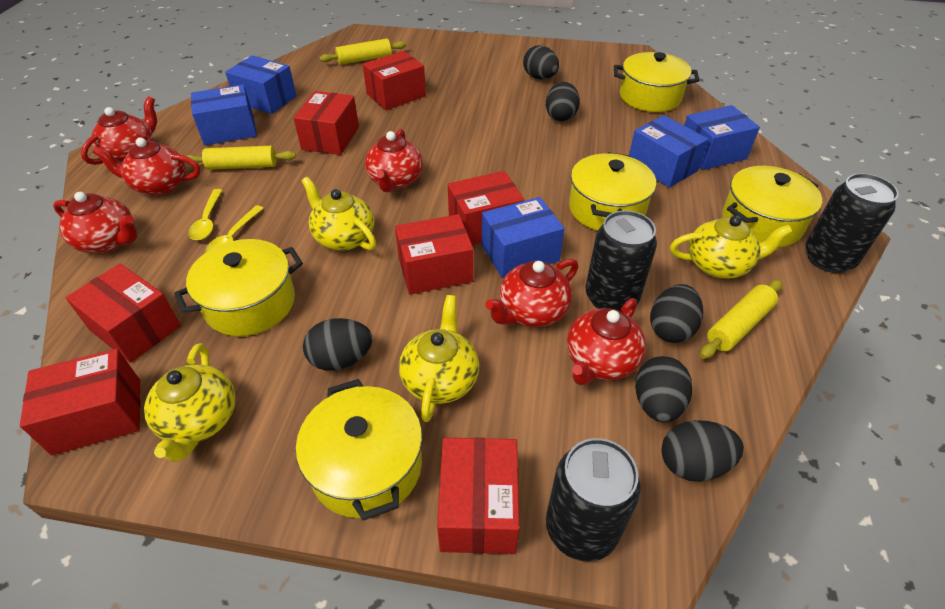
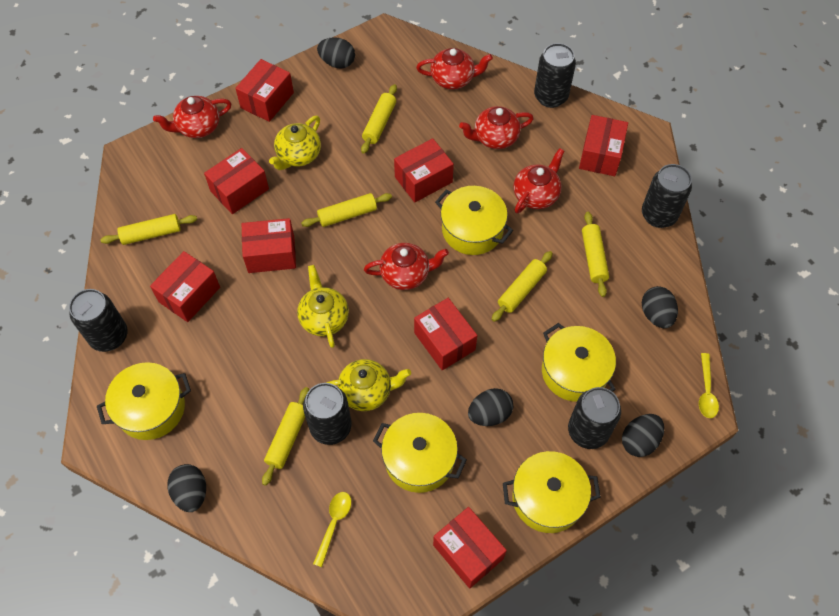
black can: [546,438,641,561] [586,210,657,313] [805,173,899,273] = 3 -> [69,289,128,352] [303,383,351,445] [534,43,576,108] [568,387,621,449] [642,164,692,228] = 5
black egg: [303,318,372,371] [523,45,559,79] [546,82,580,121] [635,356,692,423] [650,284,703,343] [661,420,744,482] = 6 -> [167,464,206,512] [317,37,355,69] [468,388,513,426] [622,414,664,457] [642,286,678,328] = 5
blue box: [191,84,257,145] [225,55,297,114] [482,197,565,278] [629,115,708,188] [684,105,760,170] = 5 -> none = 0
red box: [20,349,140,455] [66,263,181,363] [294,91,359,155] [363,51,426,110] [395,214,474,295] [437,438,520,554] [448,171,524,245] = 7 -> [150,251,220,322] [204,148,269,214] [235,59,294,122] [242,218,296,273] [394,138,454,203] [414,298,477,370] [433,507,507,589] [579,115,628,176] = 8
red teapot: [53,192,137,253] [81,96,157,165] [93,137,201,196] [365,129,423,192] [485,259,578,327] [567,298,646,385] = 6 -> [153,96,231,138] [364,243,449,290] [416,48,493,89] [459,106,534,149] [514,148,564,213] = 5
yellow rolling pin: [185,146,296,170] [320,38,406,65] [700,280,782,359] = 3 -> [100,214,197,245] [262,387,309,486] [301,193,392,227] [361,84,397,154] [491,251,553,322] [582,212,609,297] = 6
yellow teapot: [144,343,236,462] [302,177,376,250] [399,295,479,422] [670,215,792,279] = 4 -> [269,115,321,170] [297,265,349,348] [326,359,411,411] = 3

